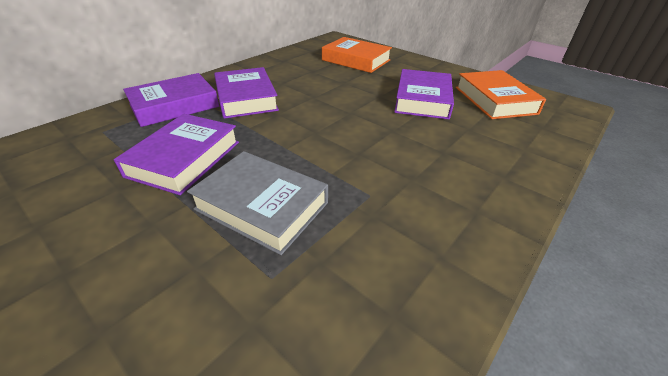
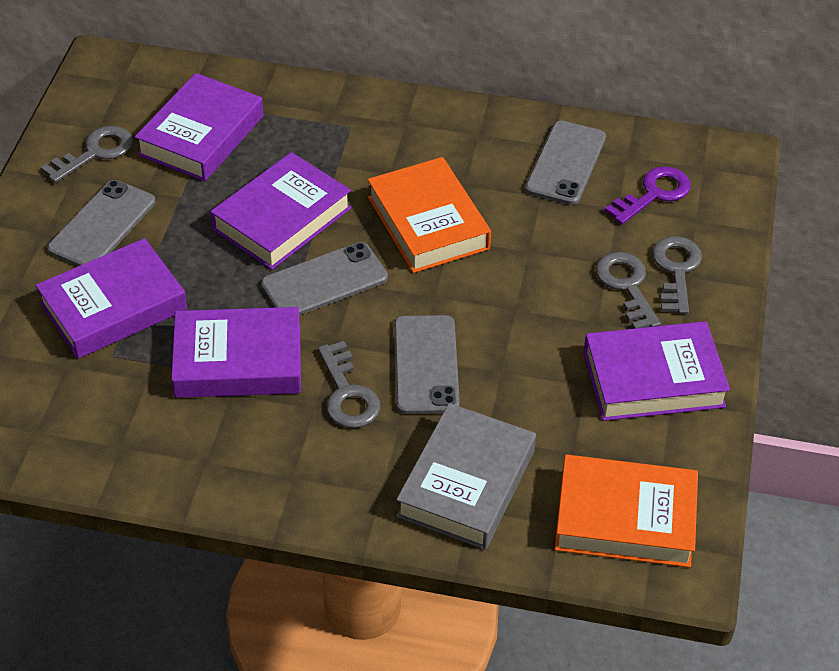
grey key: none = 0 -> [41,126,133,183] [318,341,381,428] [596,252,661,329] [652,236,702,314] = 4
grey phone: none = 0 -> [47,180,156,266] [261,242,388,316] [394,315,460,414] [525,121,606,205] = 4
purple book: [114,114,239,195] [123,73,219,127] [214,67,279,119] [394,69,454,119] = 4 -> [36,238,187,359] [135,73,263,181] [171,307,301,398] [210,152,352,270] [583,321,730,421] = 5
purple key: none = 0 -> [604,166,691,224] = 1

